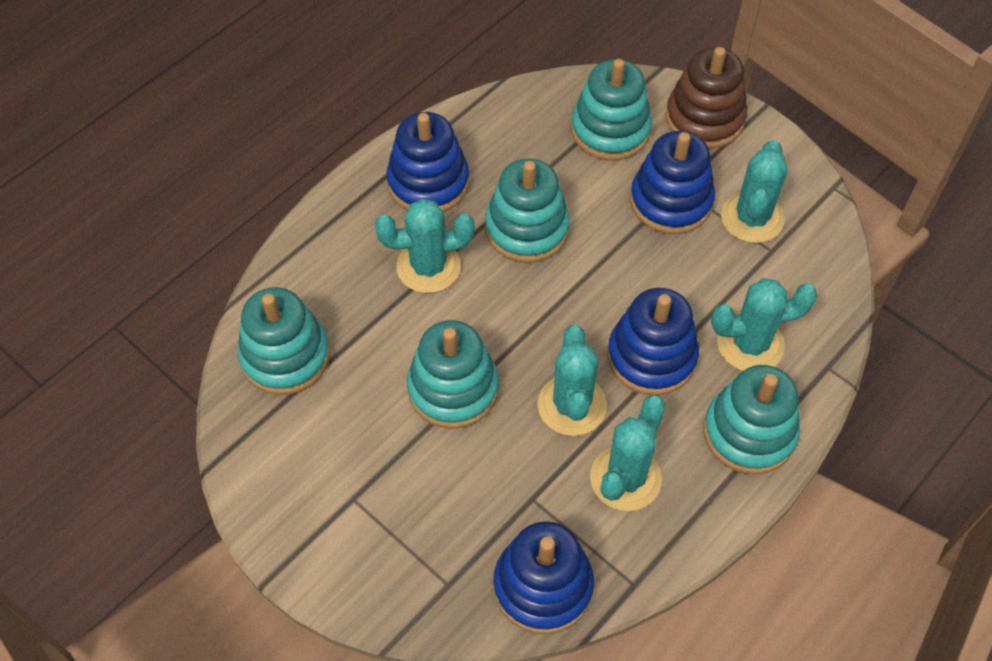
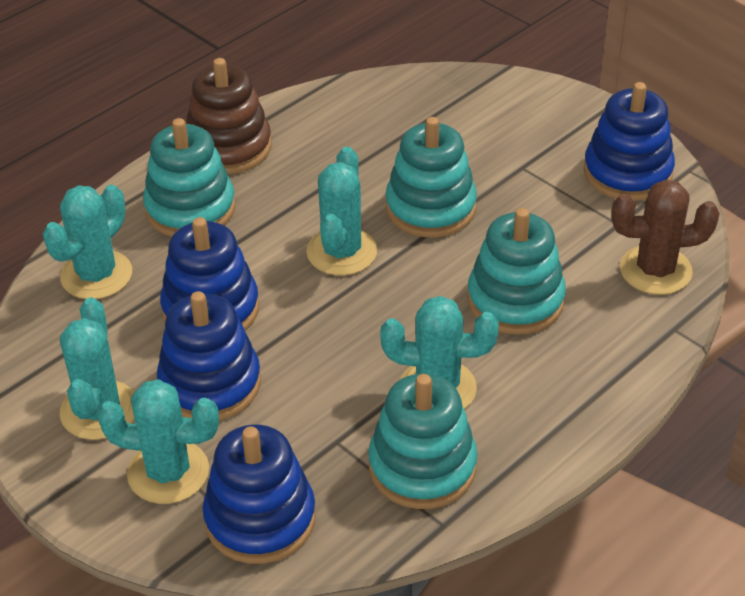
brown cactus: none = 0 -> [611,180,720,295] = 1
turquoise stacking toy: [237,287,330,395] [407,320,499,429] [485,159,570,263] [571,59,652,161] [704,365,800,475] = 5 -> [143,118,236,237] [368,374,477,509] [385,117,477,237] [467,208,566,335] = 4

